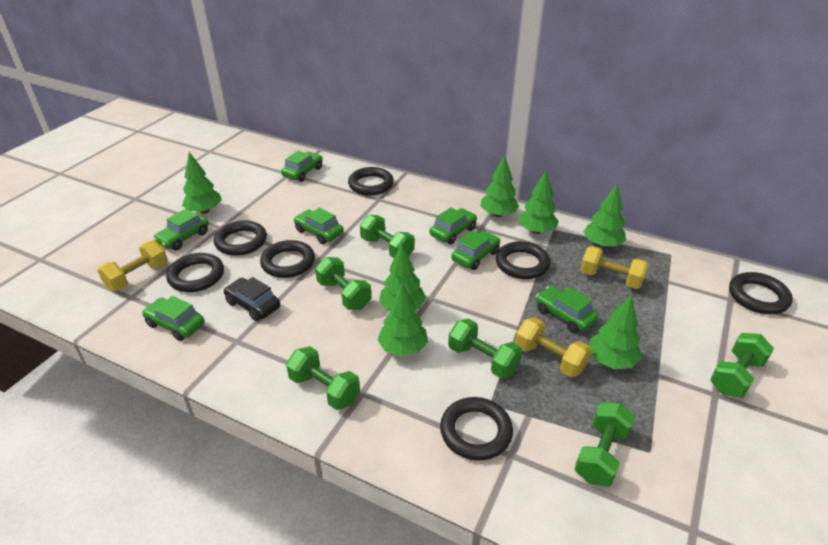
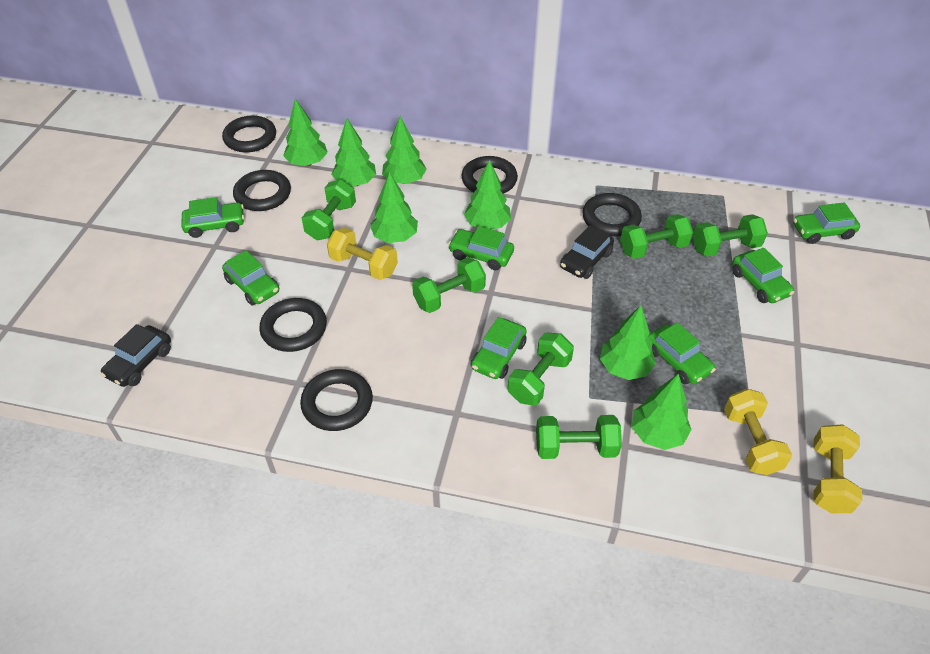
black car: [224,277,280,321] = 1 -> [100,324,171,387] [560,225,614,279] = 2
black ring: [166,253,224,292] [214,220,267,256] [260,240,315,278] [348,167,394,196] [440,397,513,461] [496,241,551,279] [729,272,793,314] = 7 -> [222,116,276,152] [233,170,291,211] [259,298,327,352] [300,369,373,431] [461,156,518,194] [582,193,642,236] = 6

